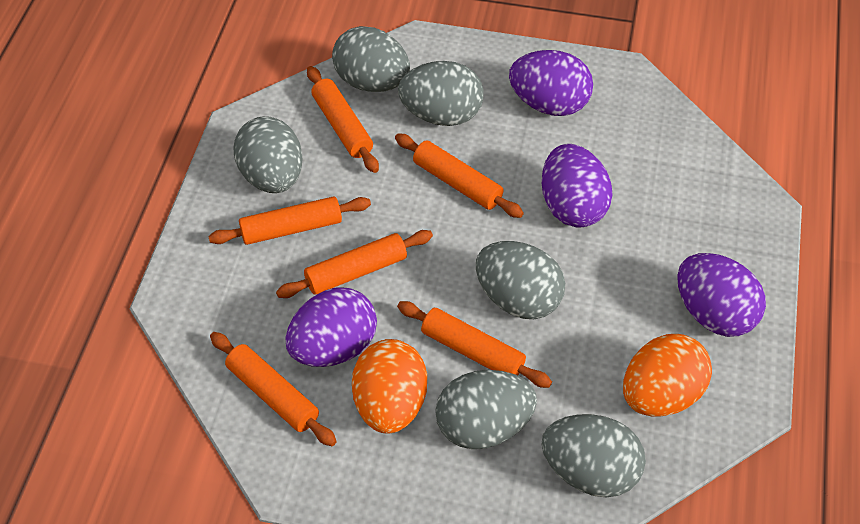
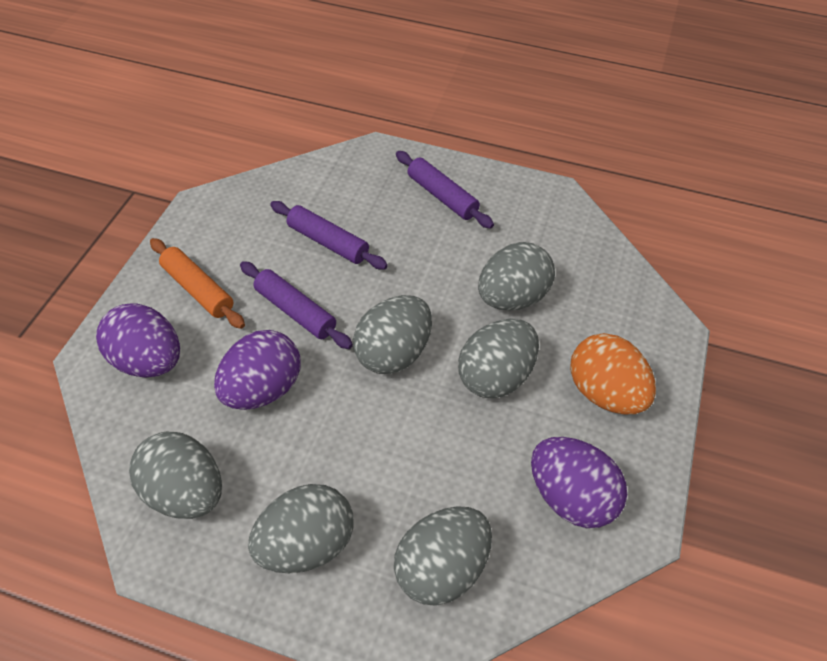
orange egg: [352,339,427,434] [623,334,712,416] = 2 -> [570,333,656,414] = 1
orange rolling pin: [208,196,371,245] [210,332,337,446] [276,230,433,298] [307,66,379,173] [395,133,524,218] [397,301,552,388] = 6 -> [150,238,245,329] = 1
purple egg: [286,287,377,367] [509,50,593,116] [542,144,613,228] [677,253,766,337] = 4 -> [96,303,180,378] [214,330,300,410] [531,437,627,528] = 3
purple rolling pin: none = 0 -> [240,261,353,349] [270,201,388,269] [396,151,494,229] = 3

